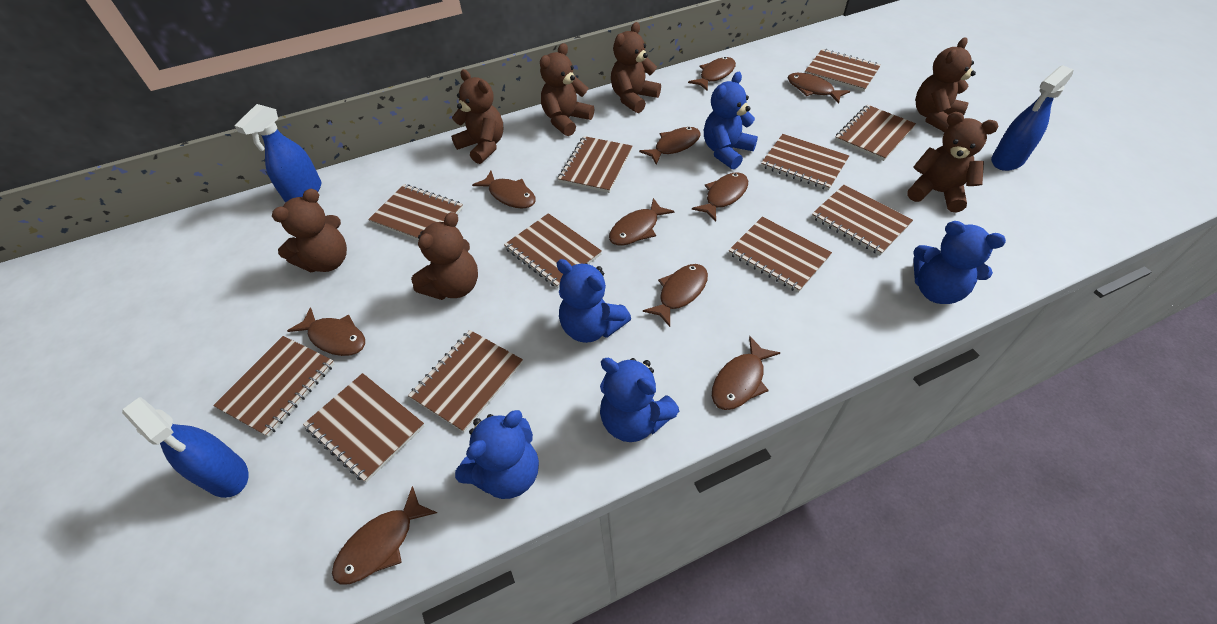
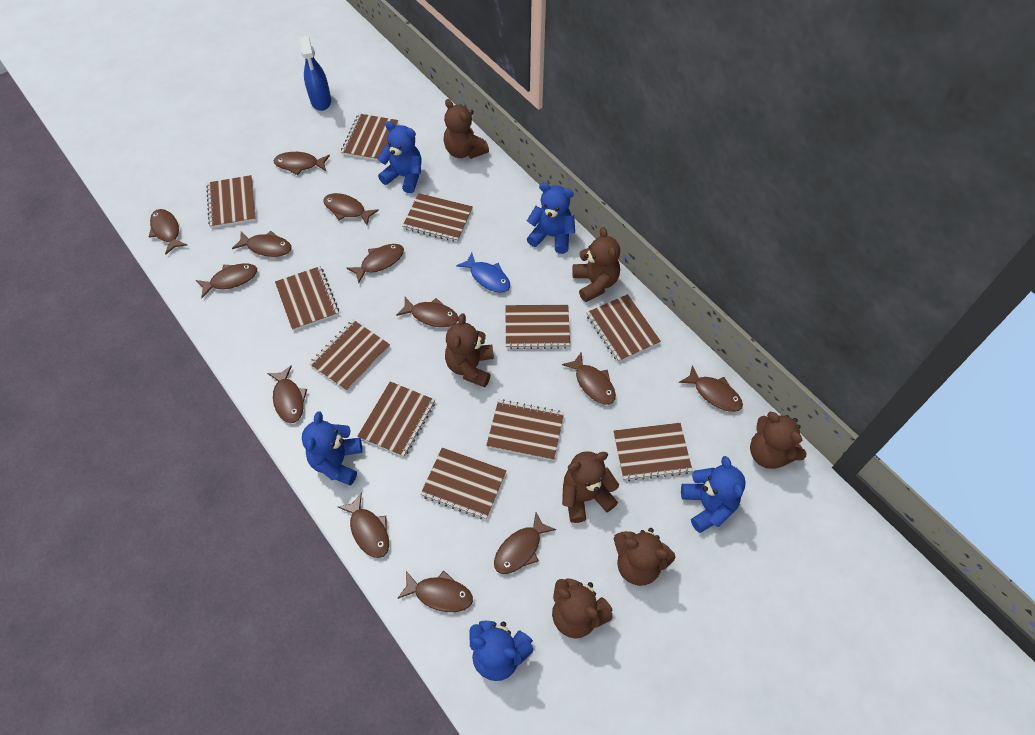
blue fish: none = 0 -> [456,252,510,293] = 1
blue spray bottle: [122,397,249,498] [234,104,321,203] [991,65,1074,171] = 3 -> [300,36,331,111] = 1
brown fish: [287,307,365,356] [332,486,437,584] [472,171,536,209] [609,198,675,245] [639,127,700,165] [643,264,708,327] [688,57,736,91] [692,172,748,221] [712,336,780,410] [788,73,850,104] = 10 -> [149,209,187,254] [196,263,257,298] [232,231,292,257] [267,365,307,423] [273,152,330,175] [323,193,379,225] [338,492,389,558] [347,244,404,283] [396,297,459,327] [397,571,473,612] [494,513,556,574] [562,353,616,405] [679,365,743,412] = 13

